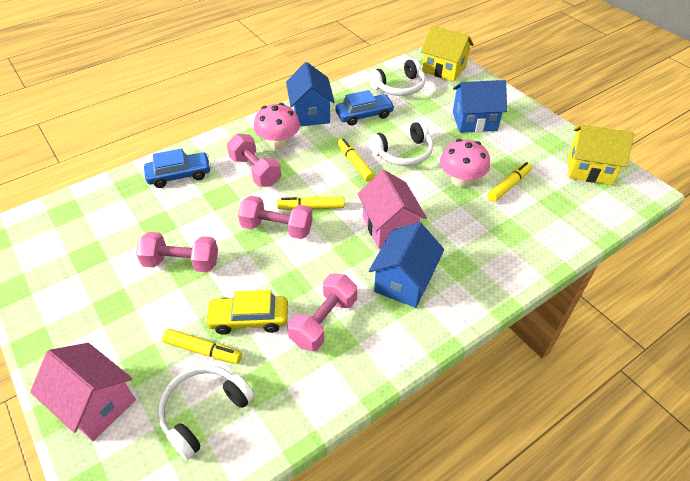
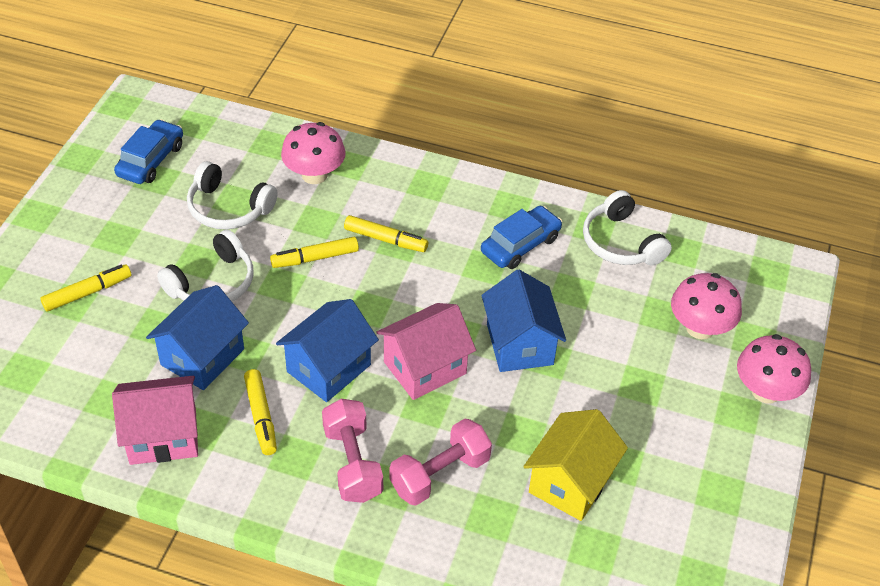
pink dumbbell: [136,232,218,273] [227,134,281,186] [238,196,313,239] [288,274,357,352] = 4 -> [322,399,383,503] [390,418,492,506] = 2
pink mushroom: [254,103,300,149] [440,139,490,187] = 2 -> [281,122,346,184] [671,273,742,339] [737,334,811,404] = 3
yellow car: [205,290,288,335] = 1 -> none = 0
yellow house: [421,25,474,82] [568,125,634,185] = 2 -> [523,409,628,521] = 1

